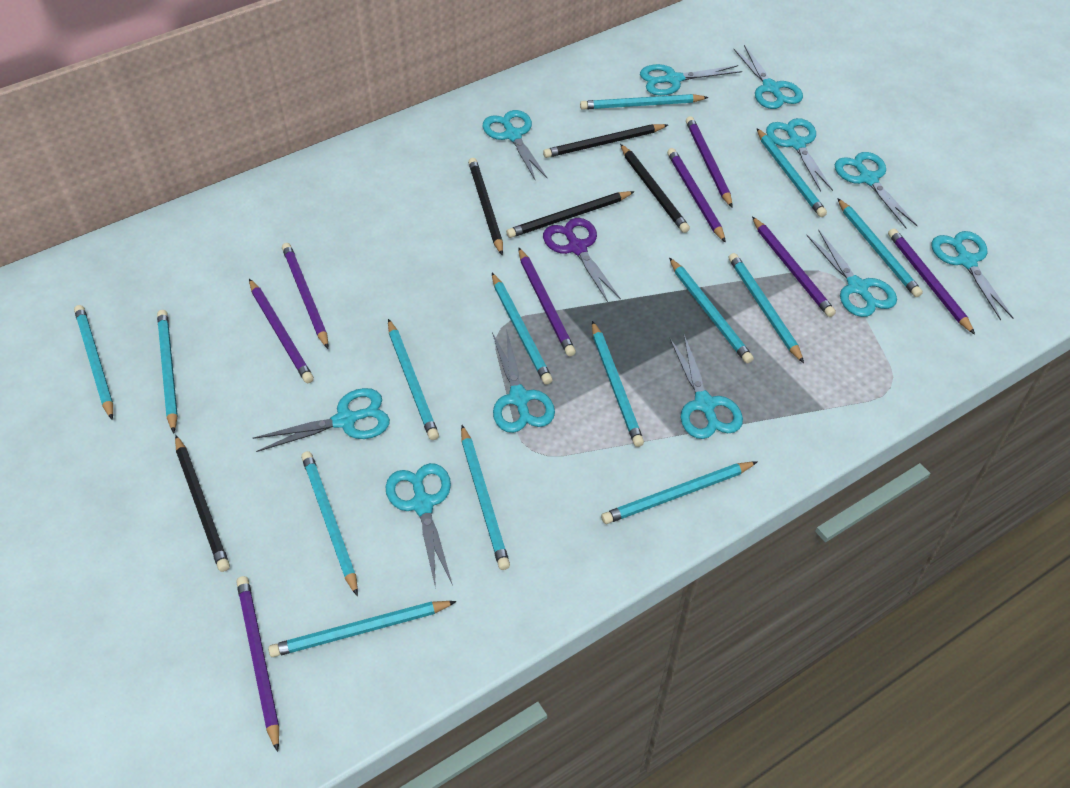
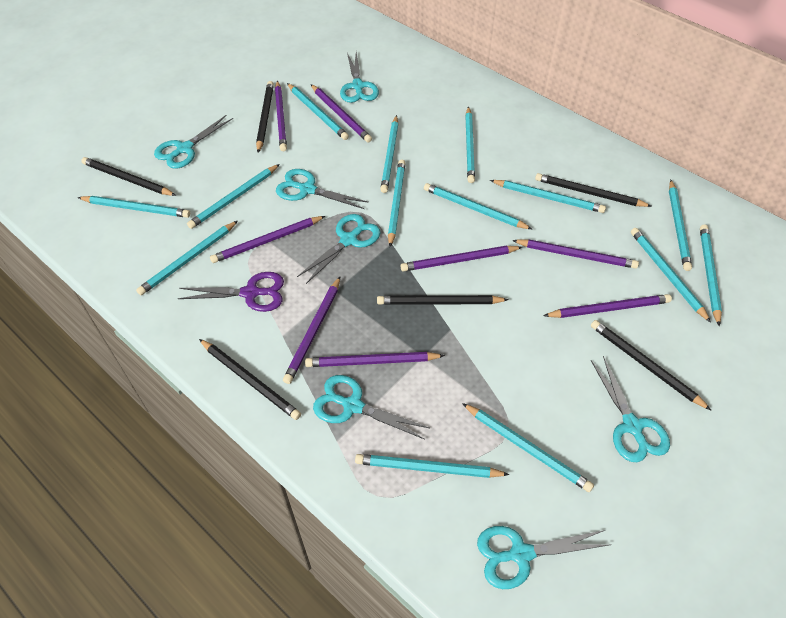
black pencil: [175,435,230,572] [468,158,503,256] [506,191,635,238] [543,124,668,158] [620,144,690,233] = 5 -> [81,157,176,196] [199,339,301,420] [256,81,274,153] [377,295,509,305] [535,173,652,207] [591,320,711,410] = 6
turquoise scissors: [253,388,390,452] [385,463,453,589] [482,110,548,181] [492,329,555,433] [640,64,742,96] [670,335,743,439] [734,45,803,109] [766,118,833,192] [806,230,897,317] [835,152,918,228] [932,231,1013,320] = 11 -> [154,115,233,169] [276,169,369,209] [297,214,381,284] [313,375,429,439] [340,52,379,103] [477,526,611,589] [591,356,670,462] = 7

